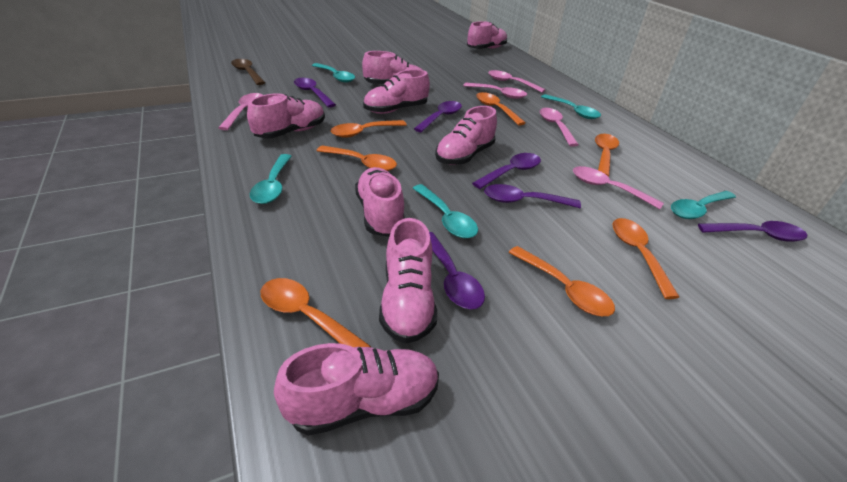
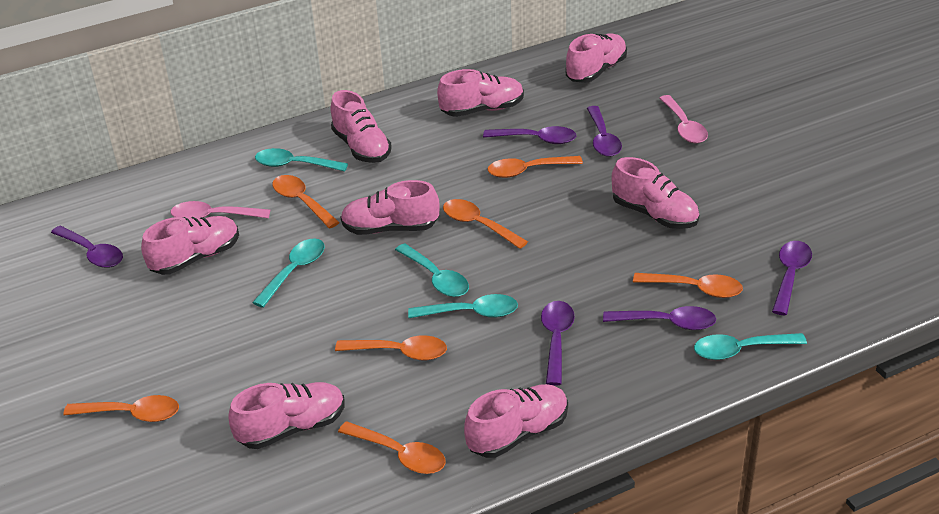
brown spoon: [231,59,265,85] = 1 -> none = 0
pink spoon: [218,93,262,130] [463,83,527,99] [488,70,546,93] [540,108,579,147] [573,166,664,209] = 5 -> [171,201,270,219] [659,95,708,144] = 2

